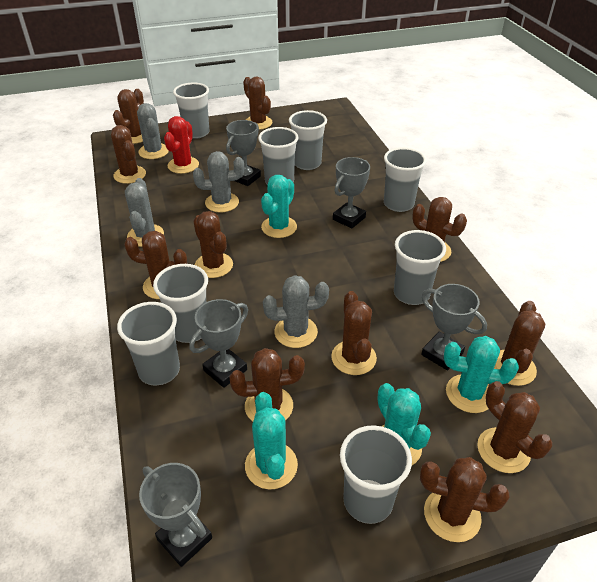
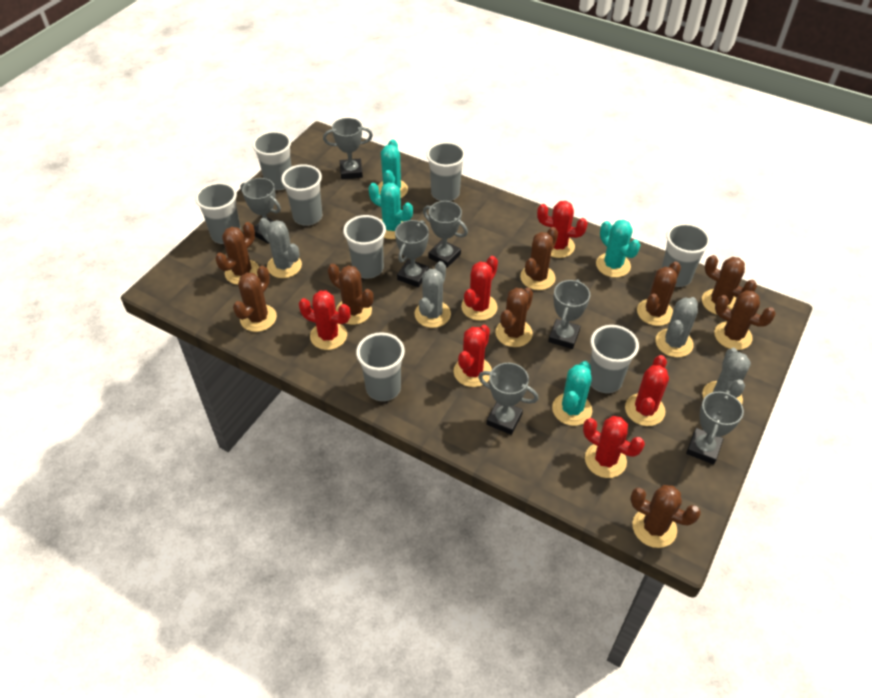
brown cactus: [111,125,146,184] [113,89,144,144] [124,231,187,299] [193,211,233,278] [229,348,305,421] [243,77,272,130] [331,291,377,375] [412,197,467,262] [420,457,509,542] [477,381,552,473] [494,301,545,386] = 11 -> [215,222,259,285] [233,266,277,332] [328,264,374,325] [495,287,533,347] [520,227,558,290] [630,485,701,548] [637,261,681,326] [702,255,757,315] [714,290,776,350] = 9
grey trophy: [139,463,212,567] [189,299,248,388] [226,120,261,186] [333,157,370,229] [421,284,487,371] = 5 -> [240,178,281,244] [323,118,373,179] [395,220,429,287] [423,201,468,268] [478,363,539,435] [548,279,590,349] [686,390,744,464] = 7
red cactus: [164,116,199,174] = 1 -> [299,290,351,350] [454,325,492,387] [461,256,498,321] [537,201,588,258] [583,416,645,478] [625,355,669,426] = 6

